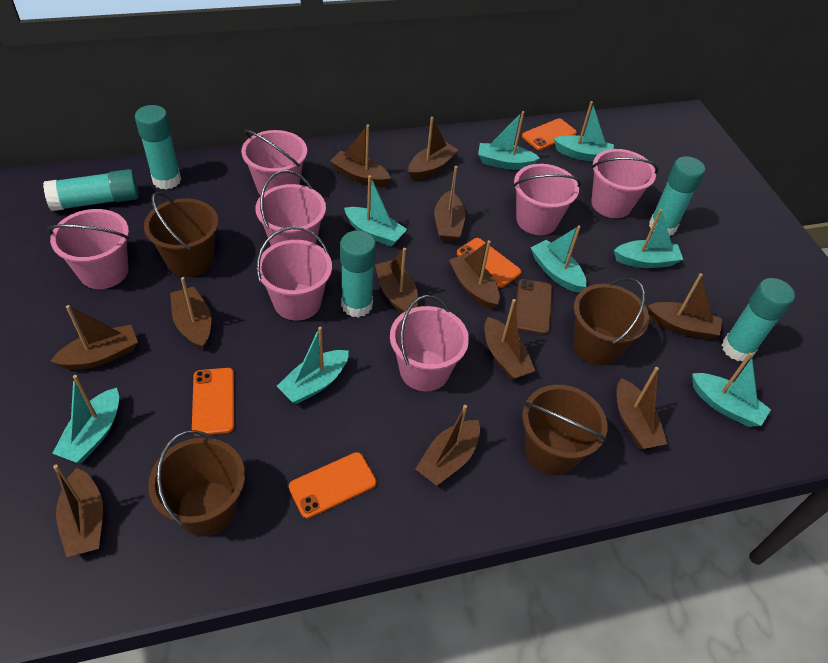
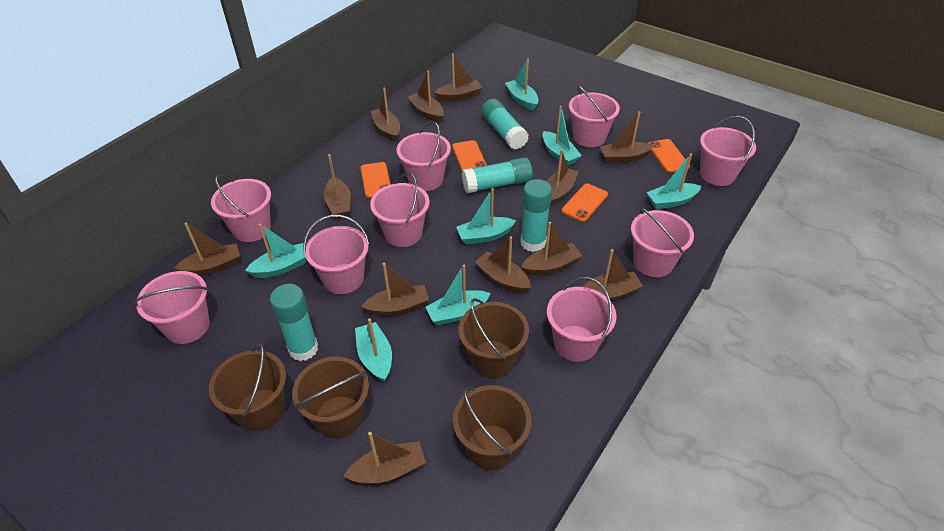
brown phone: [516,279,553,334] = 1 -> none = 0
pink bucket: [47,209,129,289] [241,130,307,196] [255,170,326,246] [257,226,332,321] [390,295,469,392] [513,164,581,235] [591,149,659,218] = 7 -> [134,271,210,344] [211,175,271,242] [303,215,370,294] [370,172,430,247] [397,121,451,191] [547,277,617,362] [569,86,620,147] [631,207,694,277] [700,116,756,186] = 9
turquoise boat: [52,375,119,463] [277,327,349,404] [344,175,407,247] [478,111,540,170] [531,225,587,293] [554,101,614,162] [614,209,683,268] [692,353,771,427] = 8 -> [245,224,307,278] [355,318,392,382] [425,265,491,325] [456,188,516,245] [505,58,539,111] [542,106,582,166] [647,154,702,209] = 7
turquoise glue stick: [43,169,139,211] [135,105,181,189] [340,230,376,318] [649,156,705,236] [722,278,795,362] = 5 -> [270,284,318,361] [462,157,533,193] [481,99,529,150] [520,179,552,252] = 4

